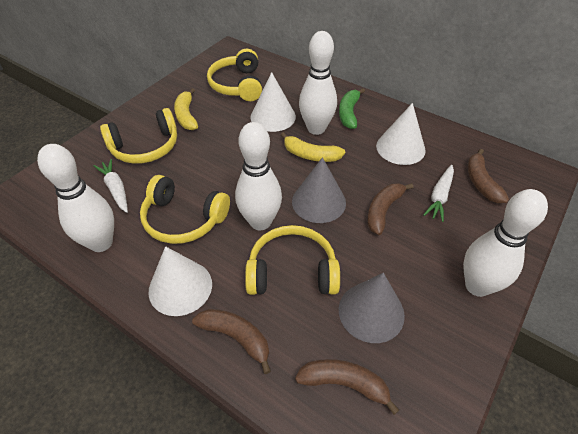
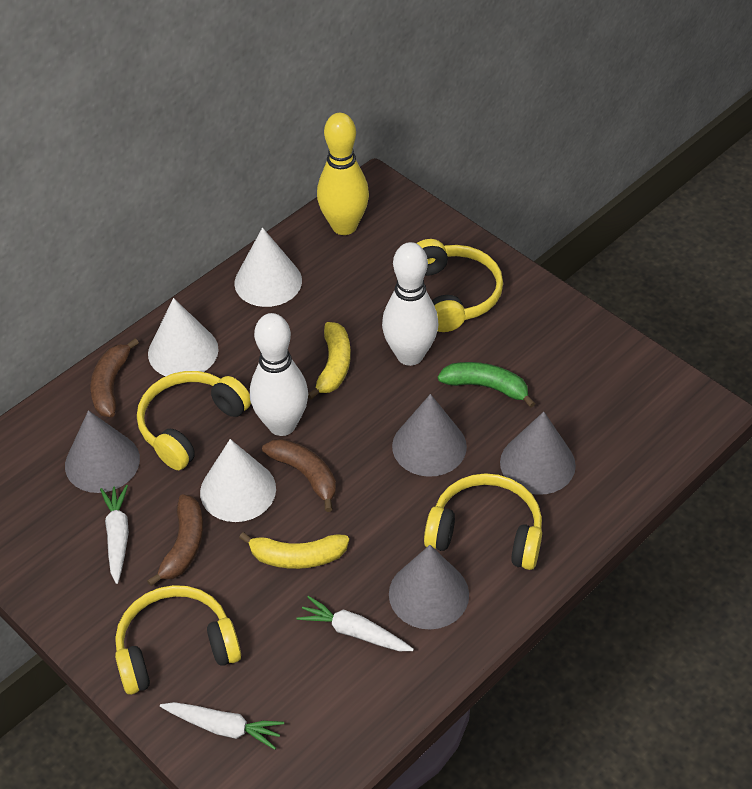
brown banana: [192,309,271,374] [295,359,399,415] [367,183,414,235] [468,149,509,203] = 4 -> [91,338,139,417] [147,494,203,586] [262,439,336,512] = 3
grey cone: [292,157,346,223] [339,273,405,343] = 2 -> [65,410,140,493] [389,545,469,629] [392,394,467,477] [500,412,576,495] = 4
white bowling pin: [37,144,114,252] [235,122,282,230] [299,31,337,135] [463,189,548,297] = 4 -> [250,313,308,436] [382,242,439,366] = 2
white carrot: [93,159,128,213] [423,165,454,222] = 2 -> [100,485,129,584] [160,702,284,750] [296,596,414,651] = 3
yellow bowling pin: none = 0 -> [317,113,369,235] = 1

